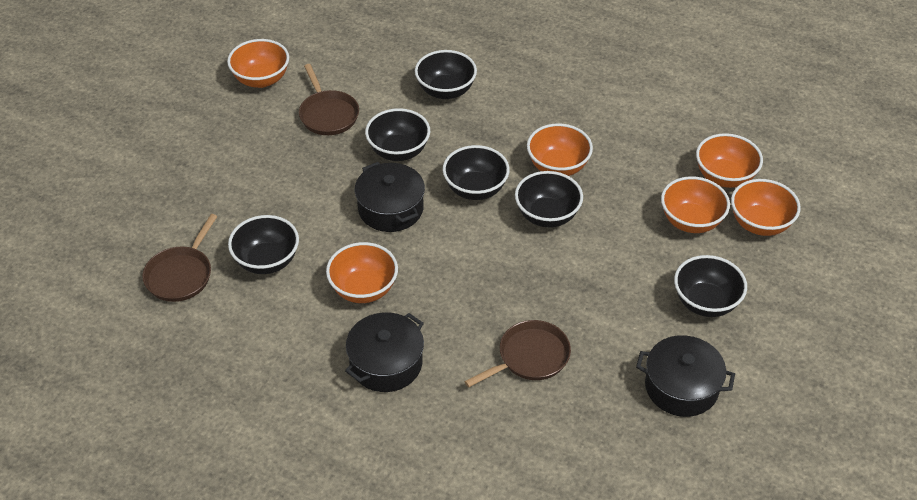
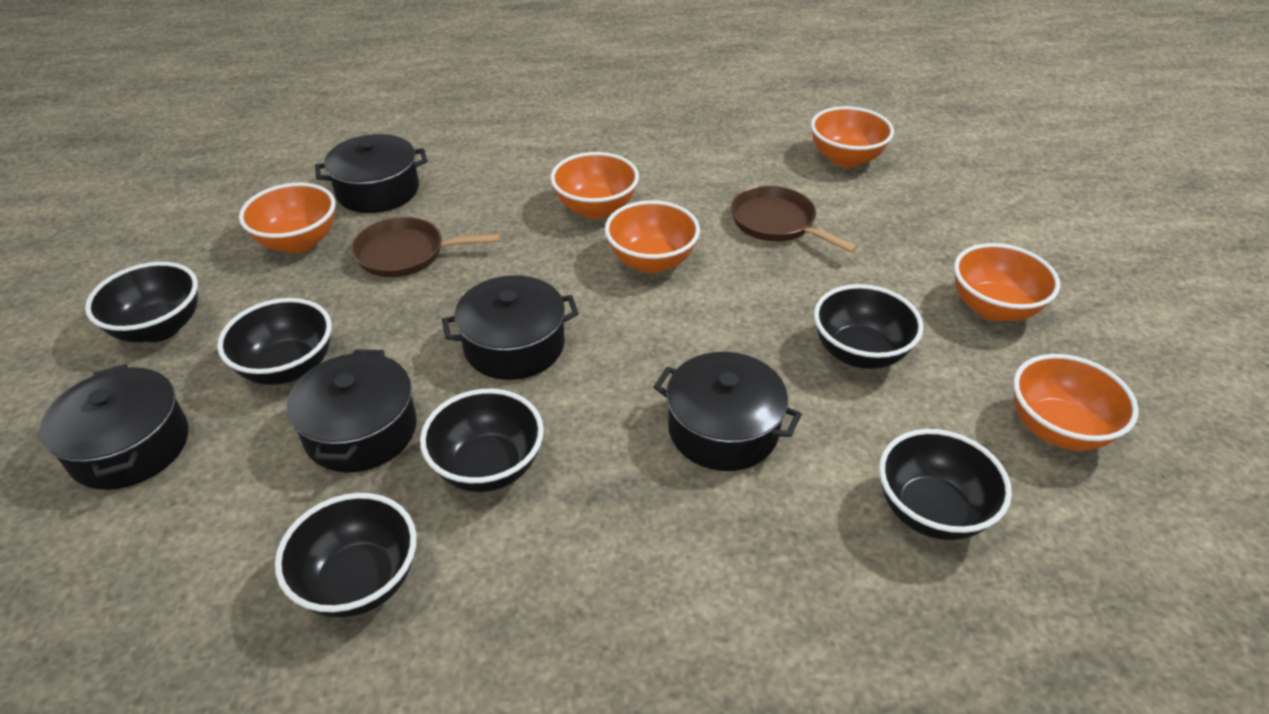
black pot: [345,312,424,392] [355,162,425,232] [636,335,735,417] = 3 -> [40,364,188,490] [287,349,417,473] [315,134,427,213] [442,275,579,380] [654,352,802,471] = 5
brown pan: [142,214,218,302] [299,64,359,135] [464,320,571,387] = 3 -> [351,217,500,277] [731,186,858,253] = 2

